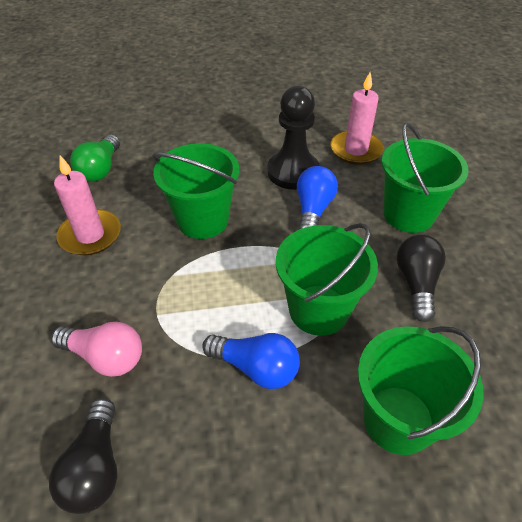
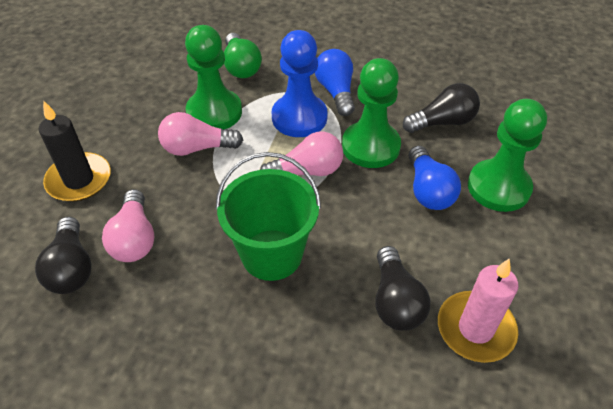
black candle: none = 0 -> [39,100,111,202] = 1
black light bulb: [49,398,117,514] [397,234,446,322] = 2 -> [35,217,92,294] [375,246,431,331] [403,83,480,133] = 3
black pawn: [267,86,320,190] = 1 -> none = 0
blue pawn: none = 0 -> [272,30,328,137] = 1
green bucket: [153,143,239,239] [276,223,378,336] [358,326,484,455] [382,123,469,233] = 4 -> [215,152,321,281] = 1
green pawn: none = 0 -> [185,25,242,130] [342,58,401,168] [468,99,547,212] = 3
pink candle: [54,155,121,255] [330,72,384,165] = 2 -> [438,258,518,363] = 1
pink light bulb: [51,322,142,377] = 1 -> [102,189,154,262] [158,112,243,156] [260,132,343,176] = 3

